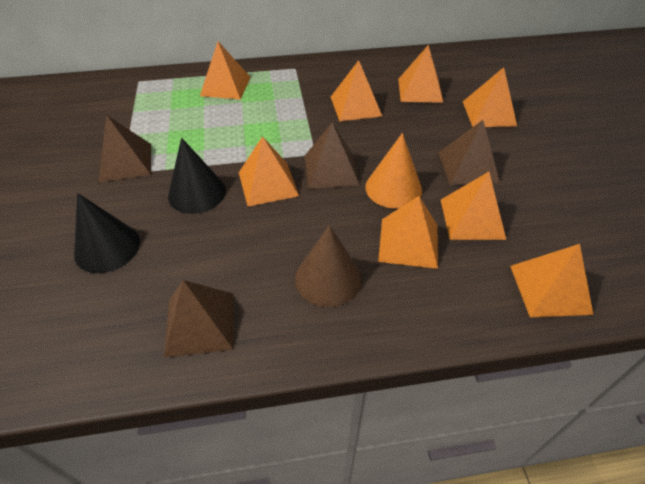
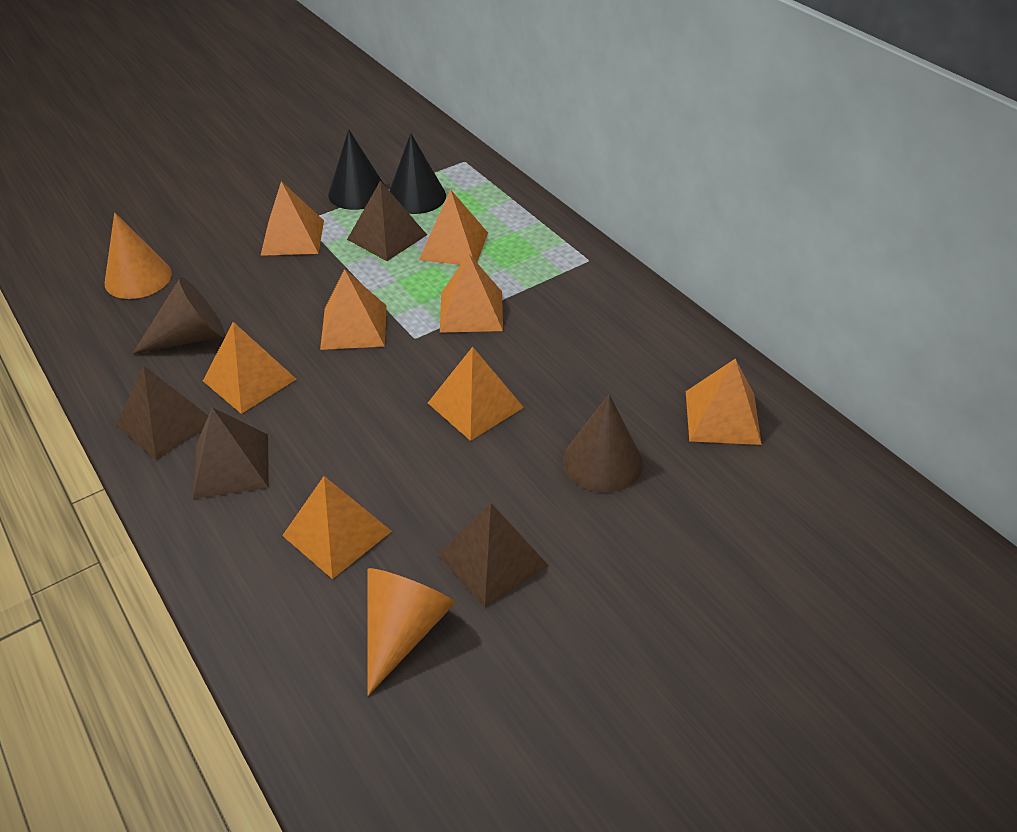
brown cone: [295,225,362,307] = 1 -> [132,277,225,354] [563,394,643,493] = 2
orange cone: [365,133,422,209] = 1 -> [105,213,172,299] [367,568,455,696] = 2

